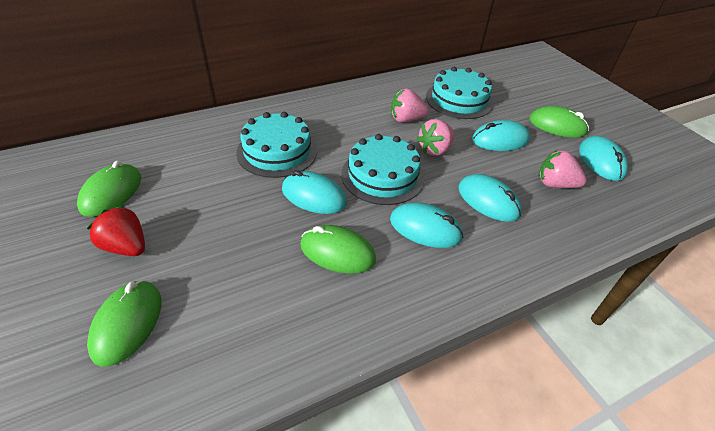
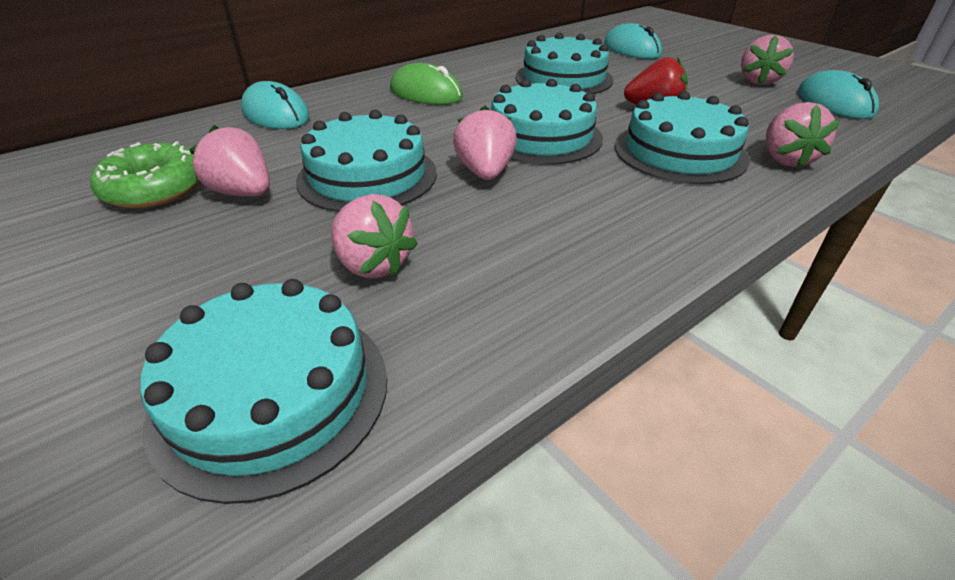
green donut: none = 0 -> [90,141,200,208] = 1
green mouse: [77,161,141,217] [87,280,161,367] [300,225,376,274] [529,106,589,138] = 4 -> [390,63,463,105] = 1
pink strawberry: [391,88,429,122] [417,119,455,156] [538,150,587,188] = 3 -> [189,125,270,196] [331,194,418,278] [453,106,517,180] [741,35,794,85] [766,102,840,168] = 5
turquoise cake: [236,112,317,178] [341,134,425,205] [426,67,493,119] = 3 -> [140,279,387,504] [296,110,437,212] [491,79,603,165] [515,33,614,94] [615,91,750,184] = 5
turquoise mouse: [282,170,347,214] [390,202,463,248] [458,174,522,222] [472,120,530,151] [579,136,628,181] = 5 -> [241,81,310,129] [604,23,662,59] [798,70,879,119] = 3

